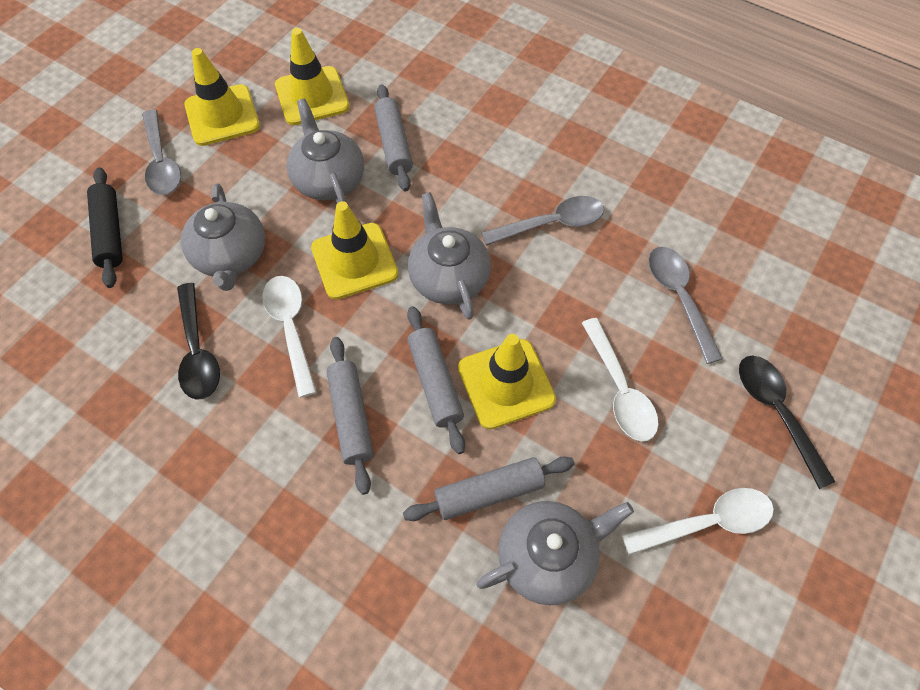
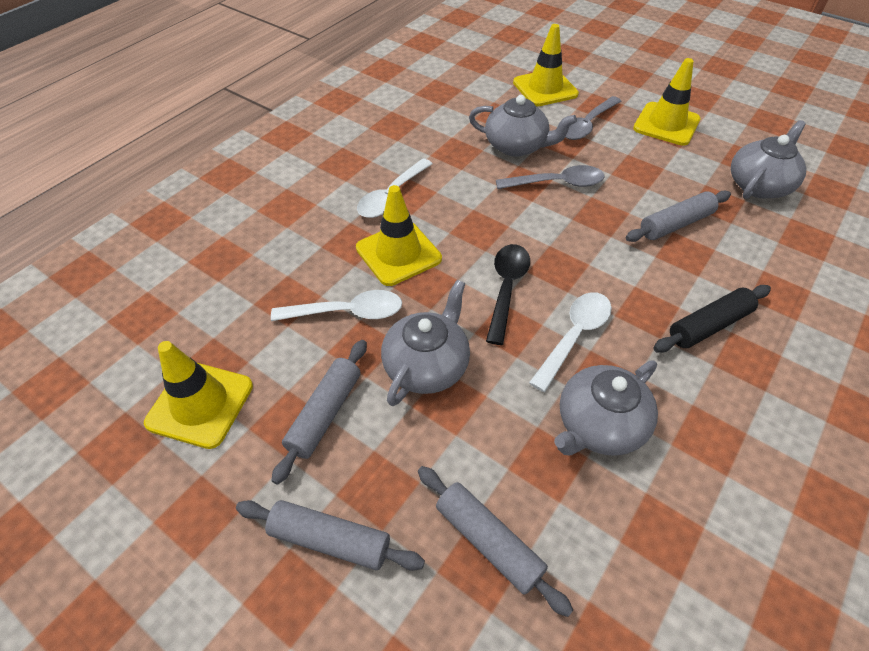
black spoon: [177,283,220,400] [739,356,836,489] = 2 -> [486,244,530,345] = 1
grey spoon: [142,110,181,195] [481,196,604,246] [648,247,723,364] = 3 -> [496,165,604,189] [565,96,622,140] = 2

